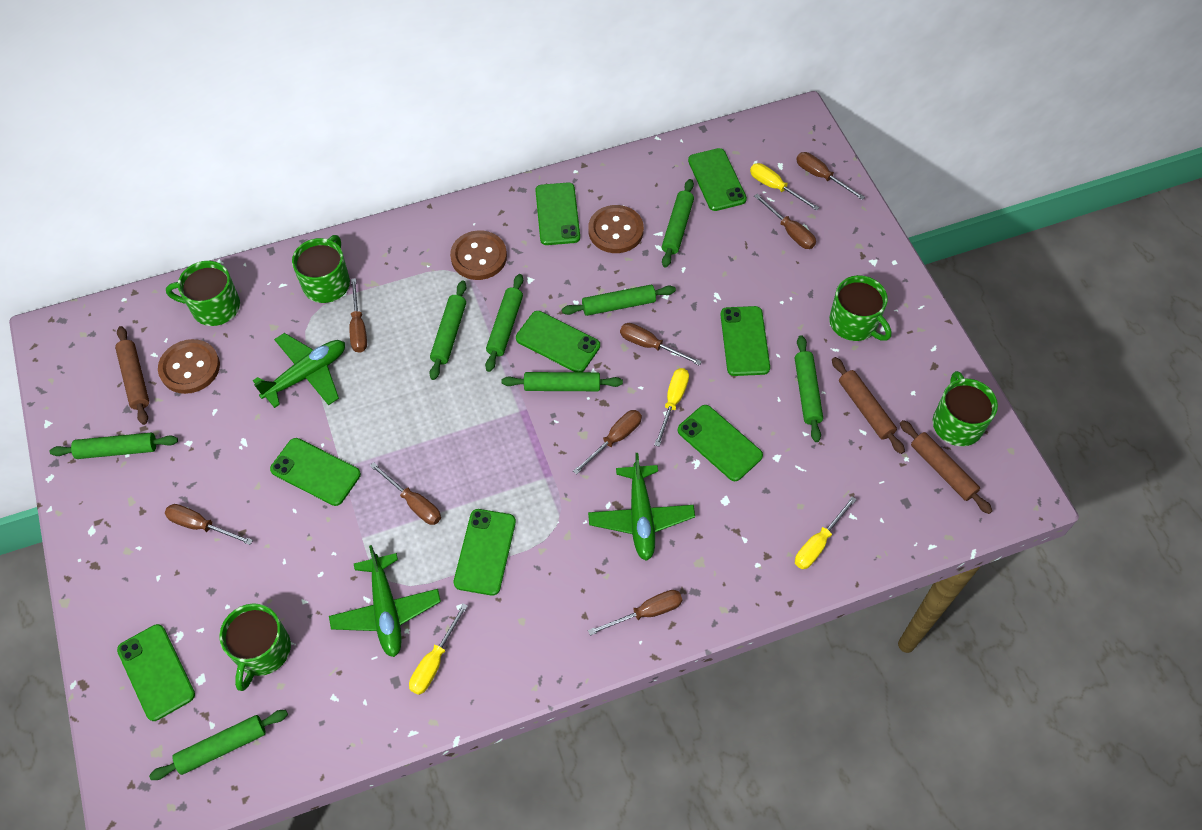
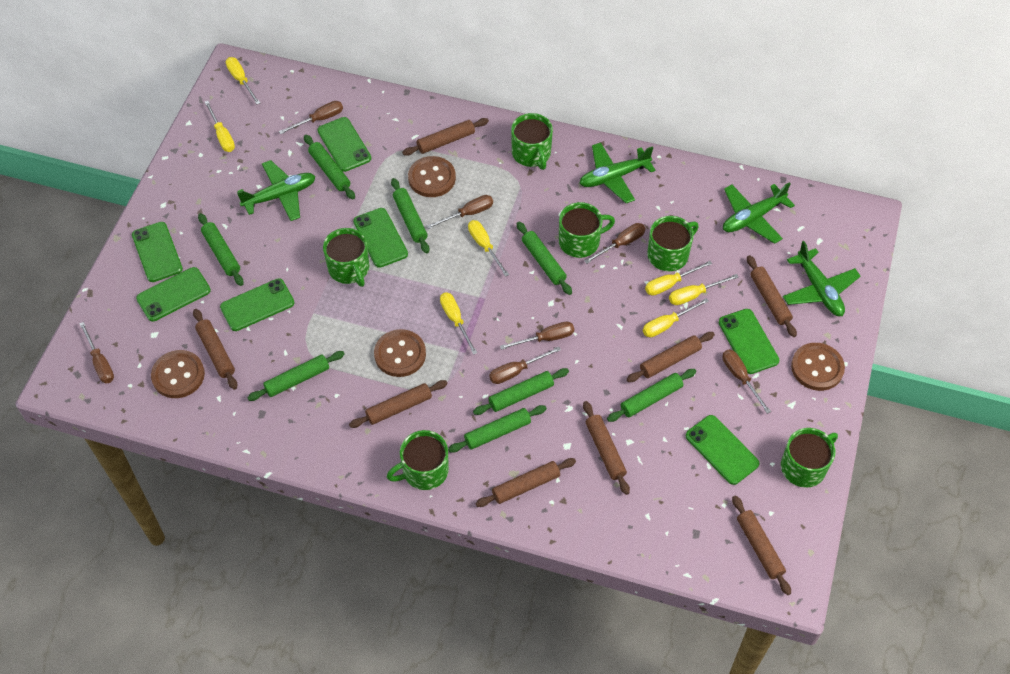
brown button: [158,339,220,394] [450,230,507,280] [588,205,644,253] = 3 -> [151,350,205,398] [374,329,426,377] [408,156,456,197] [791,343,845,391] = 4
brown rolling pin: [115,326,149,425] [832,357,905,454] [900,420,992,514] = 3 -> [193,309,237,390] [349,380,447,428] [402,118,489,156] [476,458,576,507] [583,401,630,495] [627,332,715,382] [732,495,791,595] [747,255,797,337] = 8
brown screwdriver: [165,504,253,545] [350,278,367,353] [370,462,441,525] [573,410,642,475] [588,590,682,636] [620,323,702,366] [754,194,816,249] [796,152,865,200] = 8 -> [79,322,114,383] [279,101,343,134] [427,195,493,229] [489,347,561,384] [500,322,574,350] [584,223,645,264] [723,350,771,414] = 7
green mug: [166,261,240,326] [220,603,291,691] [292,235,350,303] [829,275,892,341] [933,371,998,446] = 5 -> [323,228,369,287] [387,430,449,490] [511,113,553,170] [559,202,615,258] [647,216,699,271] [781,428,838,488] = 6
green phone: [117,624,195,721] [270,438,361,506] [454,509,516,596] [516,311,600,372] [535,183,580,245] [677,405,763,481] [688,148,747,211] [720,306,770,376] = 8 -> [132,222,183,282] [136,267,211,322] [220,278,294,331] [318,117,371,172] [353,208,408,268] [686,415,759,485] [719,309,779,374] = 7
green plane: [253,333,345,408] [329,545,441,657] [588,453,695,561] = 3 -> [237,160,315,221] [579,142,656,203] [723,182,795,244] [783,241,861,316] = 4
yellow screwdriver: [409,603,468,695] [654,368,689,446] [750,163,819,211] [795,496,857,569] = 4 -> [205,101,235,152] [226,57,260,104] [440,293,477,355] [468,220,509,277] [643,298,709,337] [645,261,712,296] [669,274,739,305] = 7

